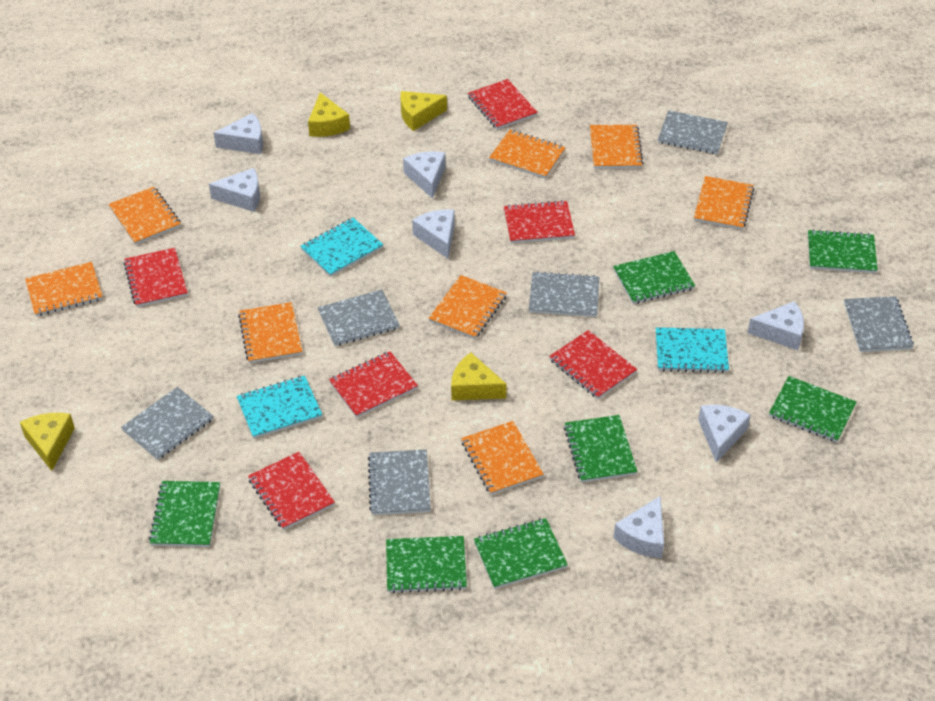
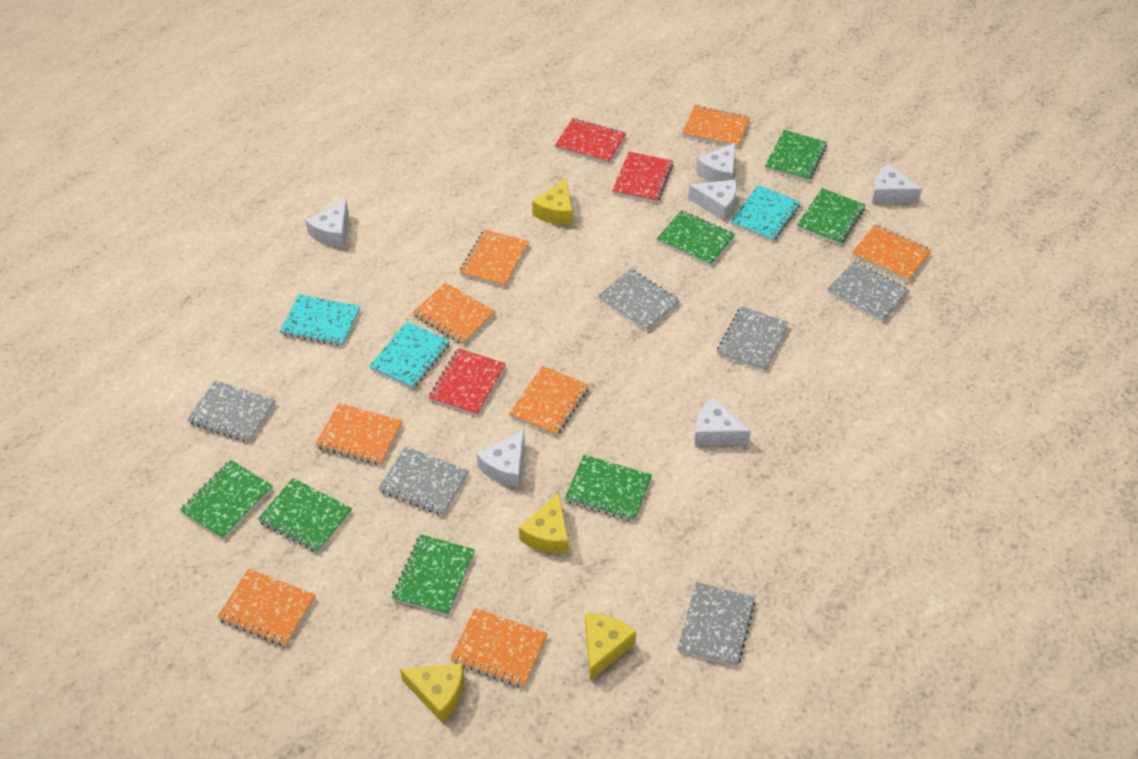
red notebook: [124,248,188,307] [248,452,335,530] [329,351,418,418] [468,79,538,130] [504,200,575,243] [549,330,637,399] = 6 -> [429,348,506,416] [555,118,626,164] [612,152,673,203] = 3
white cheese: [209,168,260,212] [214,113,263,154] [403,151,446,199] [412,209,455,258] [613,496,664,558] [698,405,751,463] [747,301,804,350] = 7 -> [305,200,349,247] [477,430,525,487] [688,180,737,221] [694,397,751,445] [696,143,735,182] [871,164,922,204] = 6

